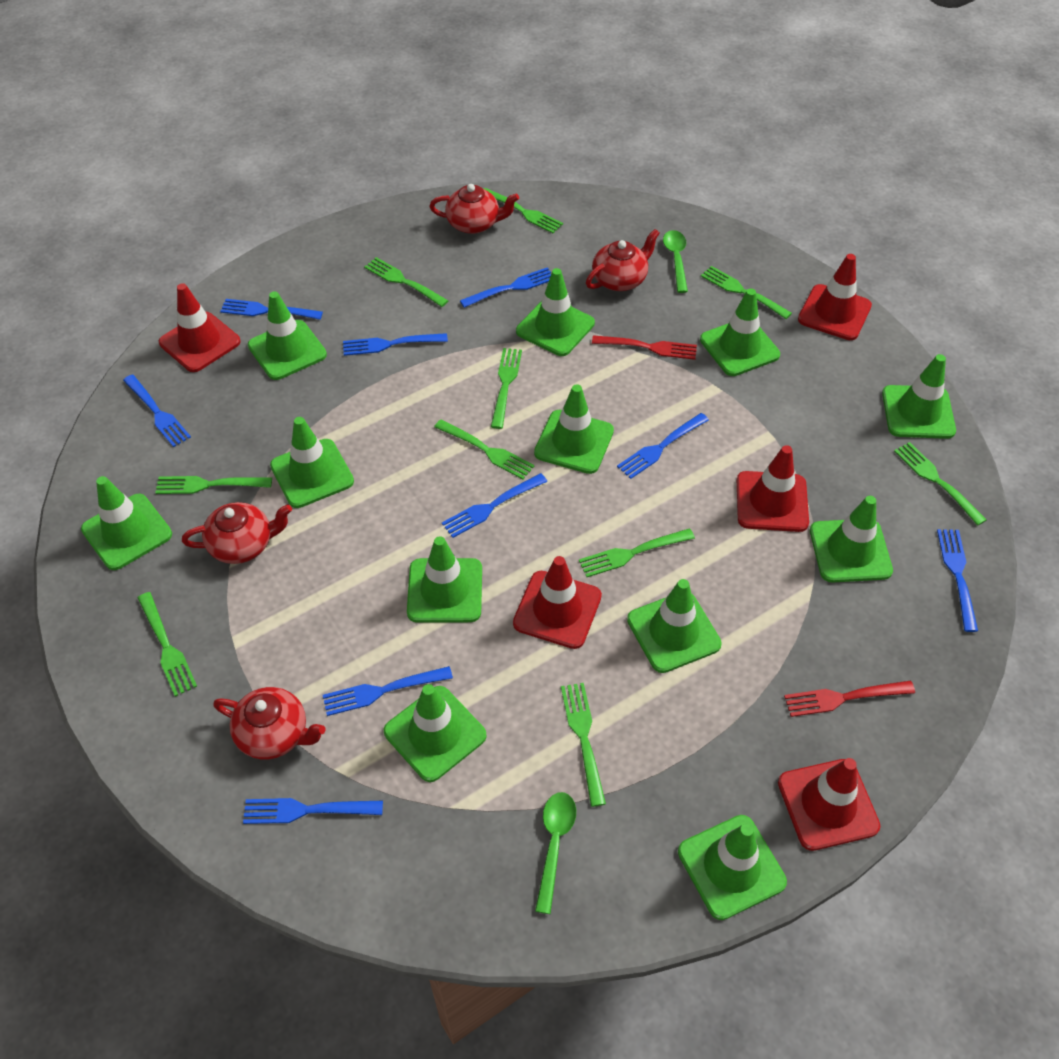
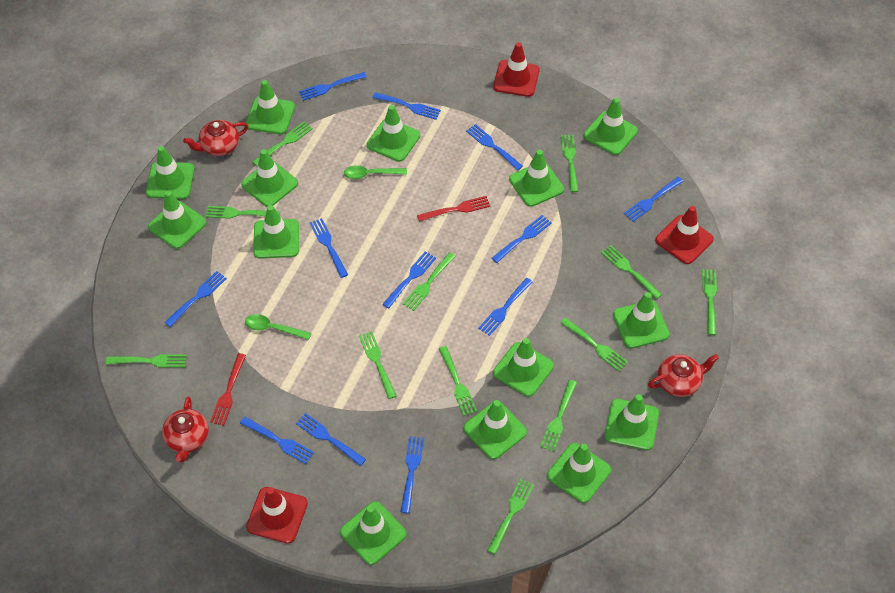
blue fork: [123,375,191,447] [220,299,323,320] [243,798,383,824] [323,666,453,716] [343,333,448,356] [442,473,548,538] [460,267,551,308] [617,413,709,479] [937,529,978,632] = 9 -> [164,271,227,327] [240,417,314,464] [296,413,366,466] [299,72,367,101] [310,218,348,278] [373,92,441,120] [383,251,436,308] [401,436,424,513] [466,124,523,171] [478,278,533,336] [491,215,552,263] [624,177,684,222] = 12
green fork: [138,592,197,697] [155,476,272,494] [364,257,448,307] [434,419,535,479] [484,188,563,233] [491,348,522,429] [561,683,606,807] [579,528,695,577] [701,266,792,319] [894,442,987,526] = 10 -> [106,354,187,368] [206,206,280,219] [253,122,313,166] [359,331,396,399] [403,252,456,311] [439,346,477,416] [487,479,534,555] [540,380,577,452] [560,318,628,371] [561,135,578,192] [601,245,662,299] [702,269,717,335] = 12
green traffic cone: [81,476,172,570] [248,291,327,380] [270,417,354,508] [384,684,487,782] [407,536,482,623] [516,268,595,356] [534,384,614,474] [627,579,722,673] [678,815,787,920] [700,289,780,376] [810,496,893,583] [882,354,956,439] = 12 -> [146,146,195,199] [148,191,207,249] [241,149,298,207] [246,80,295,134] [253,205,299,259] [340,501,407,565] [367,105,420,162] [463,400,527,459] [493,338,554,397] [509,150,564,207] [547,443,611,503] [584,98,638,155] [605,394,659,450] [613,292,670,348] = 14
red teapot: [182,502,292,564] [213,687,326,760] [429,184,519,234] [586,229,660,291] = 4 -> [162,396,209,462] [183,120,248,156] [648,354,719,397] = 3
red traffic cone: [159,283,241,372] [513,556,602,649] [737,445,809,532] [778,758,880,851] [798,254,872,340] = 5 -> [246,487,308,544] [493,42,540,97] [655,206,714,264] = 3

